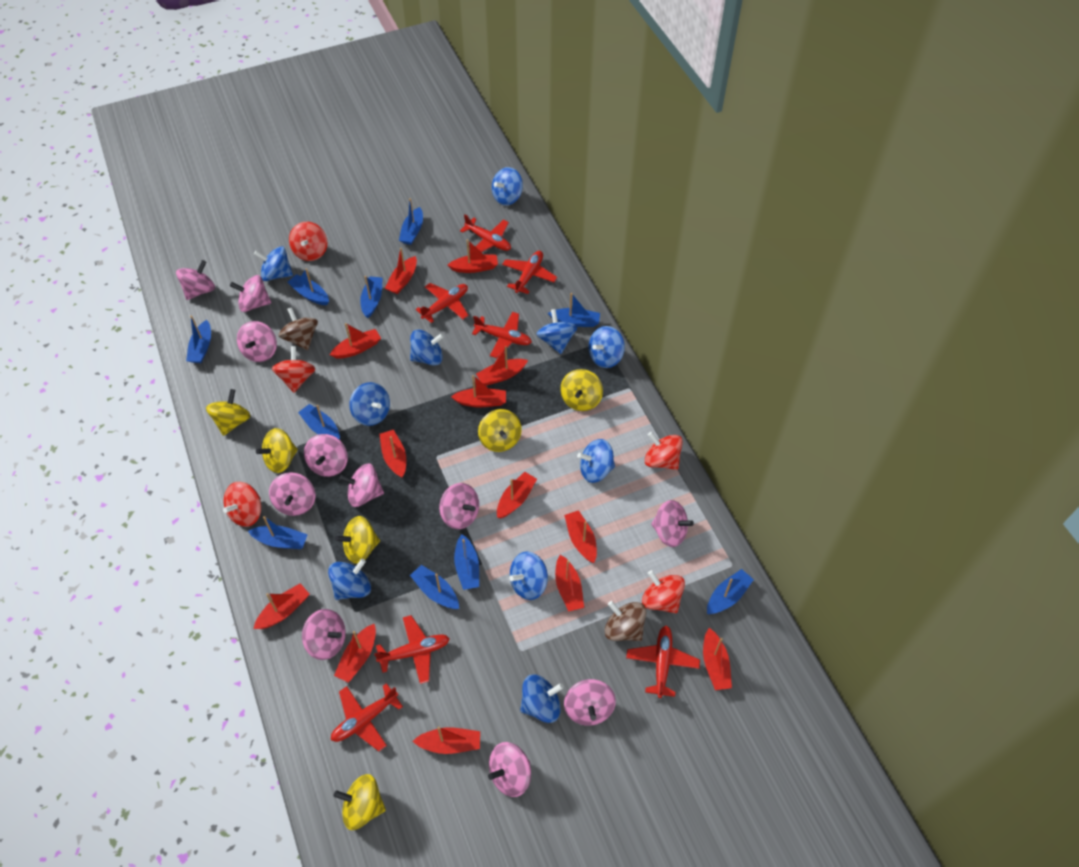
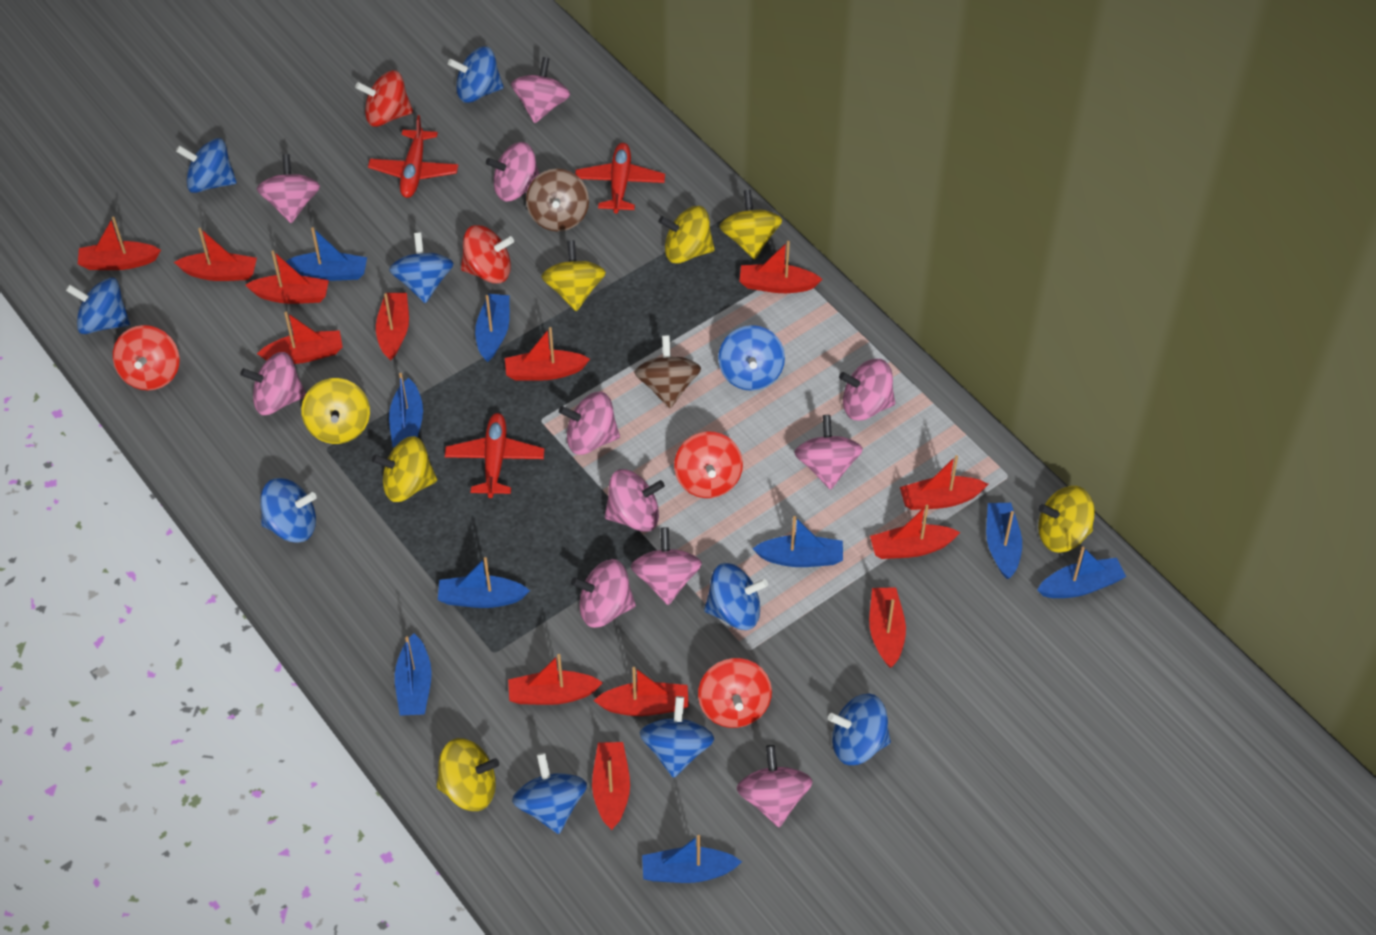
blue boat: [186,315,211,363] [248,516,308,549] [287,268,329,305] [298,404,340,440] [360,276,383,318] [399,198,423,245] [410,565,459,609] [454,534,479,590] [548,293,600,327] [707,569,754,614] = 10 -> [285,227,367,281] [389,373,423,448] [395,633,432,716] [438,557,530,608] [475,294,510,362] [642,835,742,883] [752,516,843,567] [986,503,1022,579] [1037,547,1126,598] = 9
red plane: [331,683,403,751] [374,615,450,684] [416,283,468,323] [460,214,511,253] [472,312,532,358] [502,251,557,294] [626,626,700,698] = 7 -> [368,115,458,198] [445,413,544,498] [575,143,665,214] = 3
yellow spinning top: [206,389,251,436] [256,428,298,473] [334,774,386,830] [335,516,380,564] [478,409,522,452] [560,369,603,411] = 6 -> [301,378,370,444] [372,436,437,502] [436,738,499,811] [541,240,606,311] [659,206,715,263] [719,190,782,259] [1038,486,1095,553] = 7

